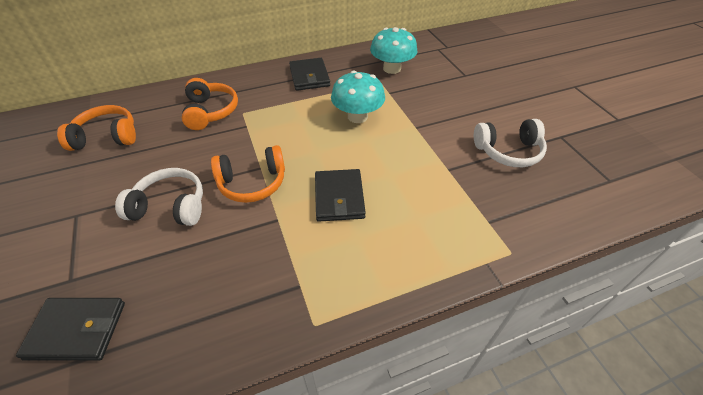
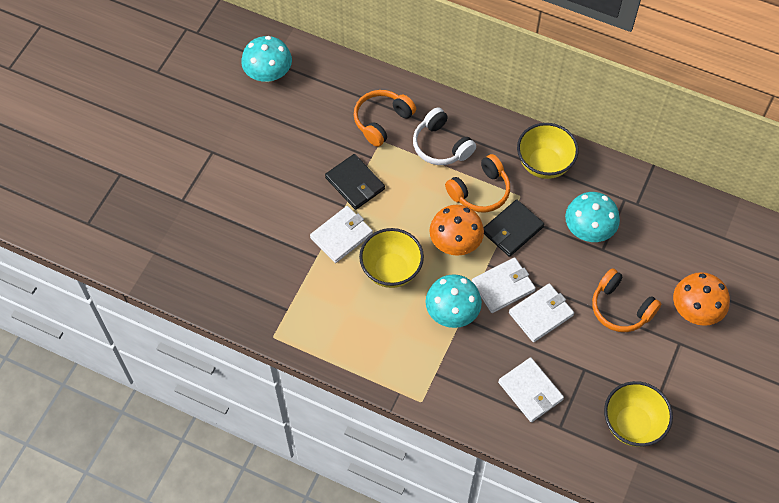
black wallet: [16,298,125,361] [289,58,330,91] [315,169,366,222] = 3 -> [325,154,385,210] [484,199,544,257] = 2
orange mushroom: none = 0 -> [429,205,484,256] [673,272,730,326] = 2
turquoise mushroom: [331,71,385,123] [370,27,417,74] = 2 -> [241,36,292,82] [425,274,482,328] [565,192,620,242] = 3
white headphones: [115,168,203,226] [474,119,547,167] = 2 -> [413,107,476,165] = 1
white wallet: none = 0 -> [310,206,373,263] [472,257,536,313] [498,357,564,422] [509,283,574,343] = 4
yellow bowl: none = 0 -> [359,228,424,288] [517,123,579,179] [604,381,673,447] = 3

